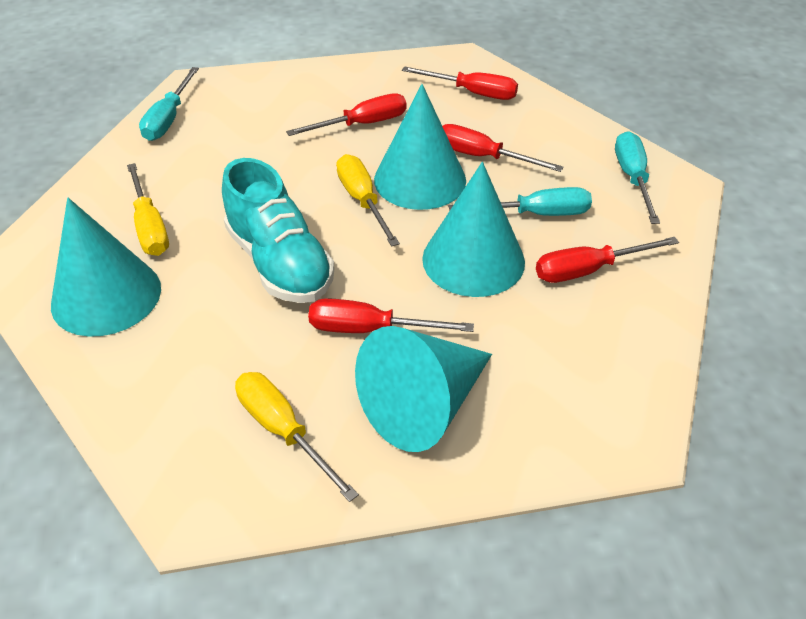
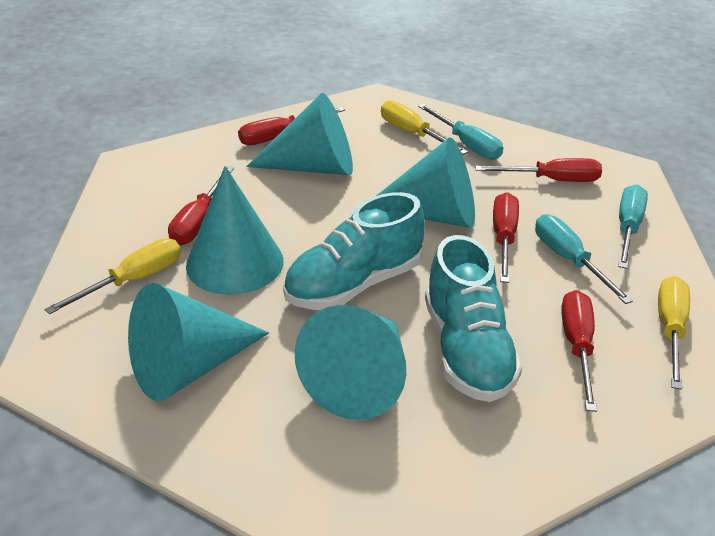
turquoise cone: [51,198,161,337] [355,326,492,452] [374,84,466,210] [422,162,525,297] = 4 -> [128,283,269,401] [186,166,284,295] [246,93,353,175] [294,305,406,420] [376,137,475,228] = 5
turquoise shoe: [222,158,334,303] = 1 -> [283,192,425,310] [425,235,523,402] = 2

